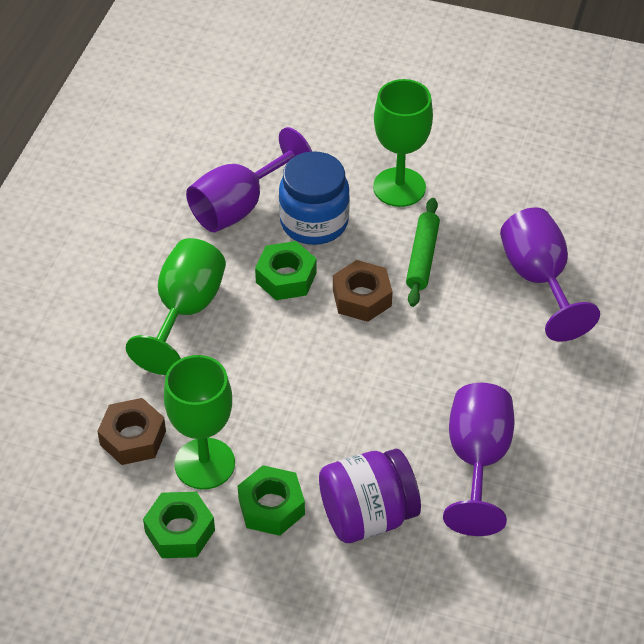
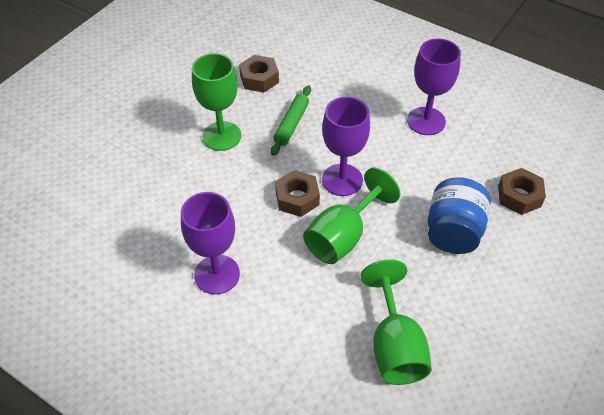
brown nut: [97,398,166,465] [333,260,392,322] = 2 -> [239,55,279,93] [275,170,320,217] [498,168,546,215] = 3
green nut: [143,492,215,558] [238,465,305,536] [255,241,317,300] = 3 -> none = 0
purple jar: [319,449,421,543] = 1 -> none = 0

